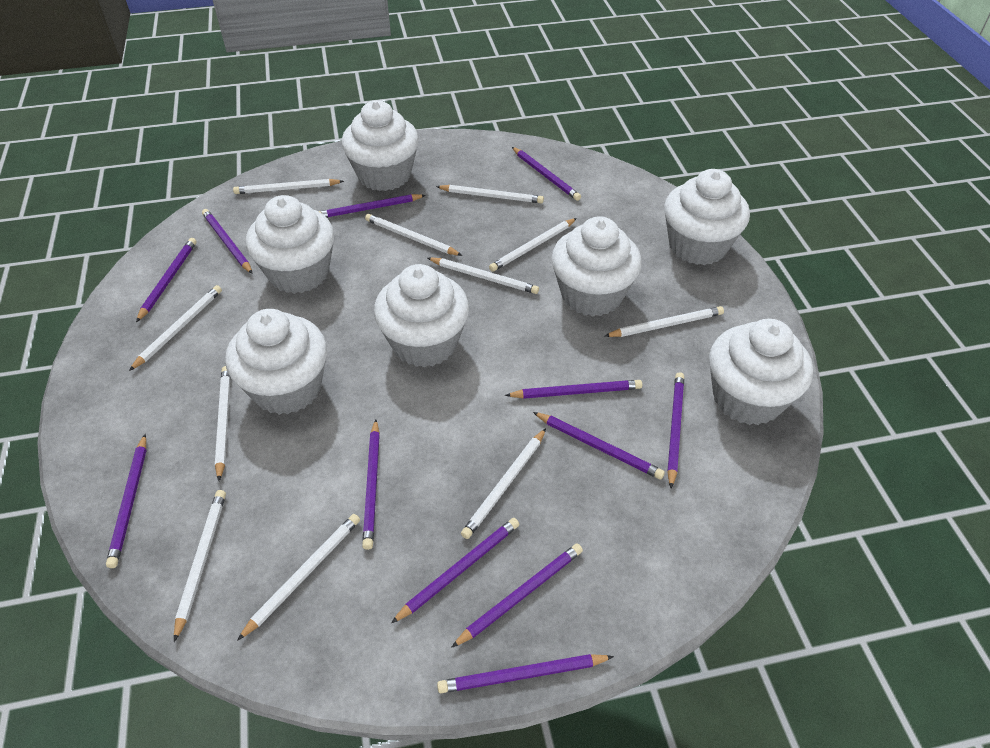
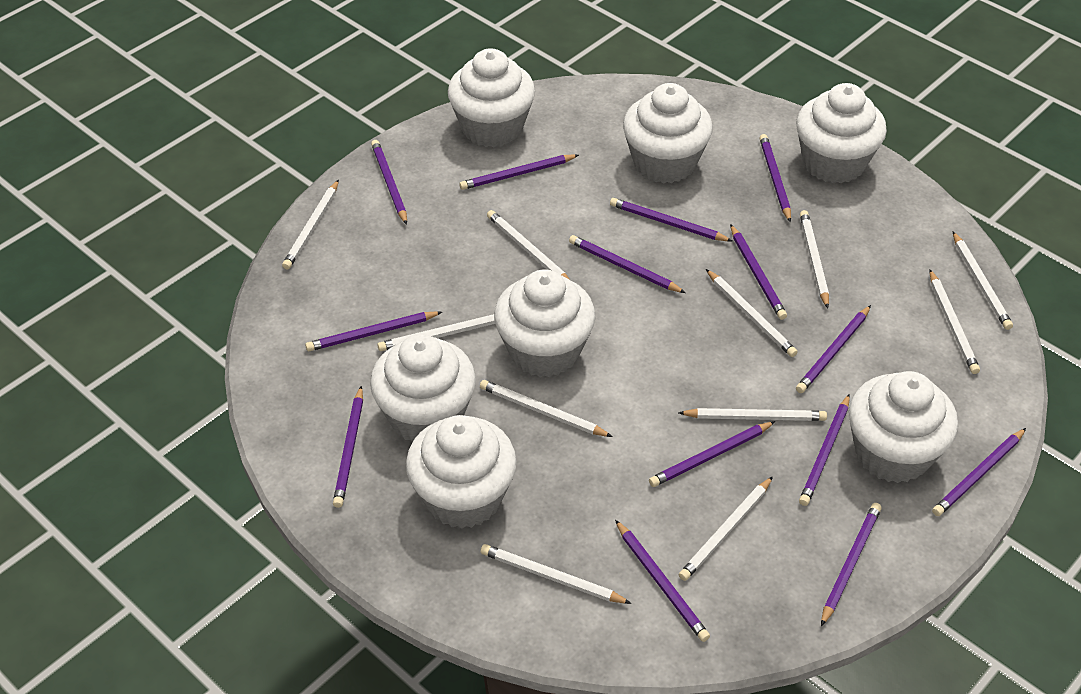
purple pencil: [106,434,147,568] [136,238,196,322] [202,209,252,274] [318,194,426,218] [362,419,380,550] [391,518,519,623] [437,654,614,693] [451,544,583,648] [505,380,642,399] [512,147,581,201] [533,412,665,479] [667,372,684,488] = 12 -> [305,311,442,351] [333,386,363,508] [371,140,407,225] [459,154,579,190] [569,235,685,293] [610,198,732,241] [615,520,710,642] [649,421,775,487] [730,224,787,320] [759,134,791,222] [796,305,871,393] [799,394,850,506] [821,503,881,626] [932,428,1026,516] = 14

